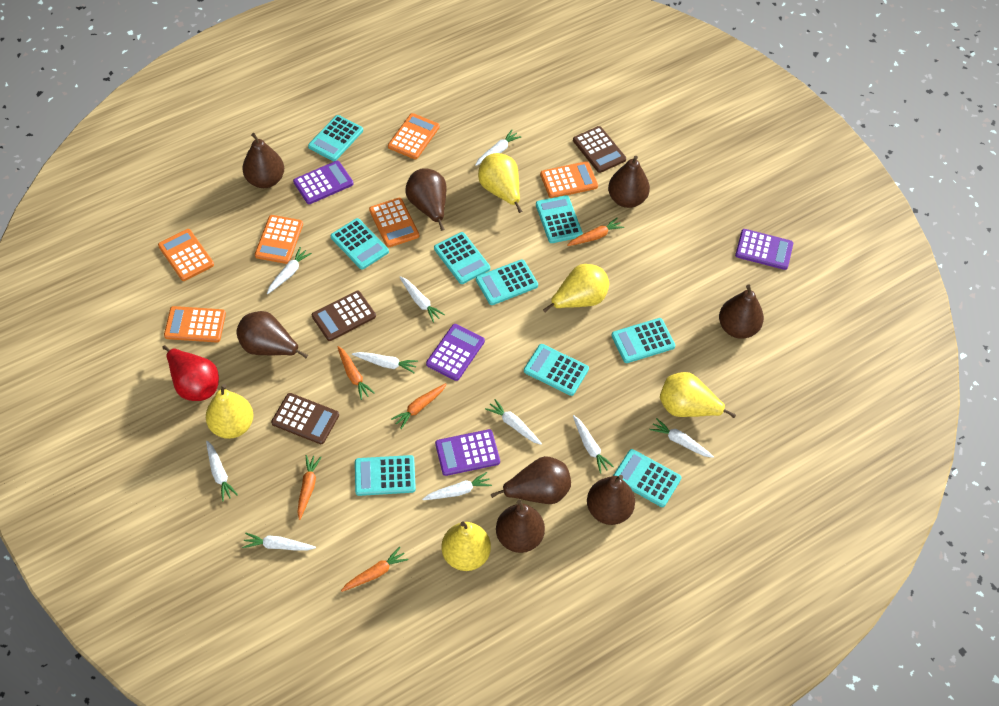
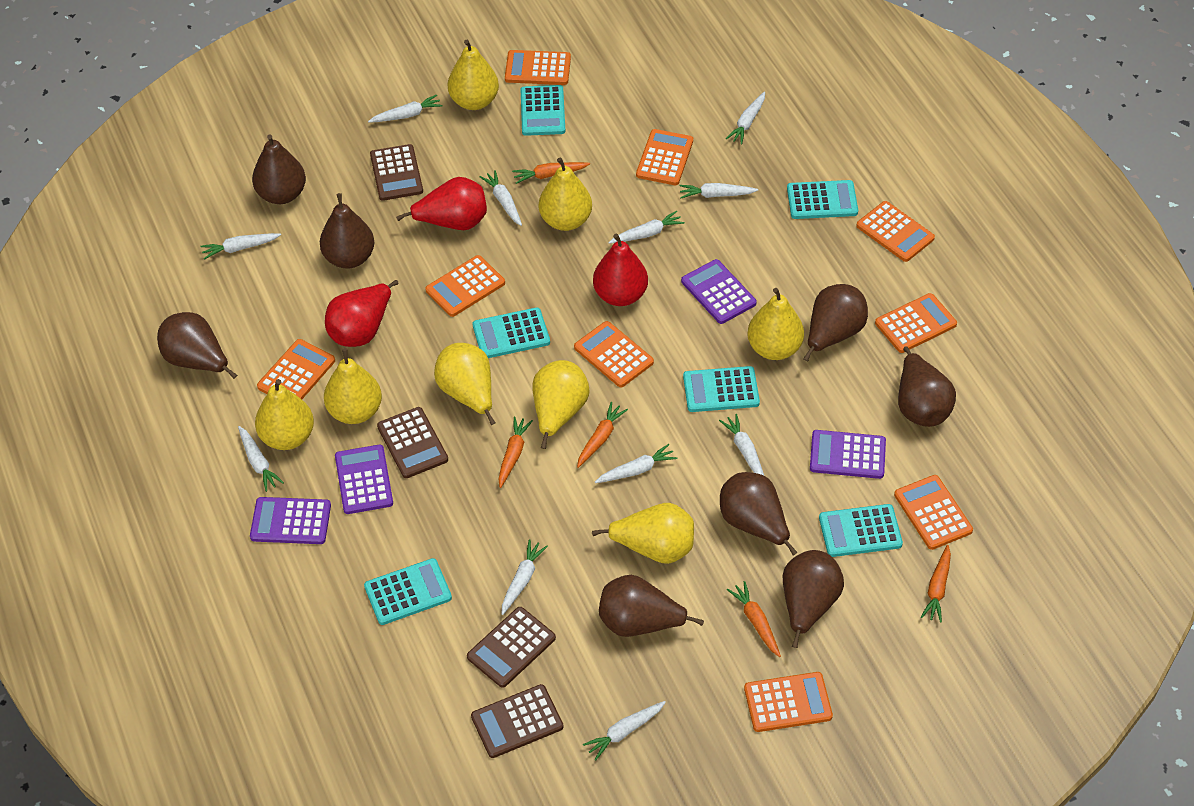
brown calculator: [271,393,339,444] [312,291,376,341] [573,126,626,173] = 3 -> [370,144,423,201] [377,407,448,478] [467,607,556,688] [471,684,563,758] = 4
orange calculator: [158,229,214,281] [164,306,226,342] [255,215,303,264] [369,198,419,247] [388,113,440,159] [540,161,598,198] = 6 -> [257,339,335,399] [425,255,505,317] [505,50,571,85] [574,321,654,387] [636,129,693,185] [744,672,833,732] [856,201,935,262] [875,293,957,353] [894,475,973,550] = 9
red pear: [162,345,219,401] = 1 -> [325,280,398,347] [396,177,487,230] [593,234,648,306] = 3
turquoise calculator: [308,115,363,161] [331,218,389,270] [355,455,416,496] [434,232,490,284] [476,259,538,305] [524,344,589,396] [536,195,583,243] [611,318,675,363] [613,449,681,507] = 9 -> [364,558,452,625] [473,307,550,358] [520,85,565,136] [683,366,760,412] [787,180,858,219] [819,504,903,557] = 6
white carrot: [206,441,238,501] [242,533,316,550] [267,247,312,294] [352,352,418,373] [400,276,445,323] [422,472,492,500] [475,130,521,166] [485,399,542,445] [573,415,614,474] [649,418,714,458] = 10 -> [201,233,281,260] [238,426,284,492] [368,94,443,123] [479,170,522,226] [502,539,548,615] [583,701,666,760] [595,444,677,483] [609,211,684,244] [679,183,758,198] [719,414,764,476] [726,92,765,144] = 11
yellow pear: [206,384,253,439] [442,522,491,571] [478,153,522,213] [543,264,609,313] [660,372,736,418] = 5 -> [255,379,314,450] [324,348,382,424] [434,343,496,425] [448,39,499,110] [532,360,590,449] [539,157,592,231] [592,503,694,564] [747,288,804,360] = 8

